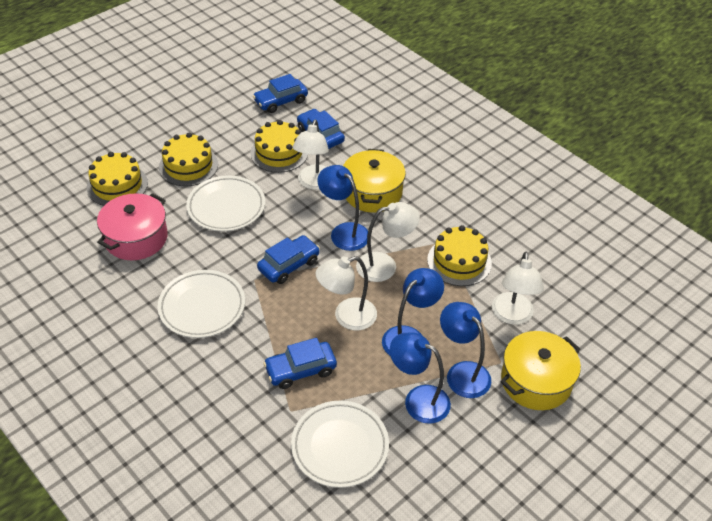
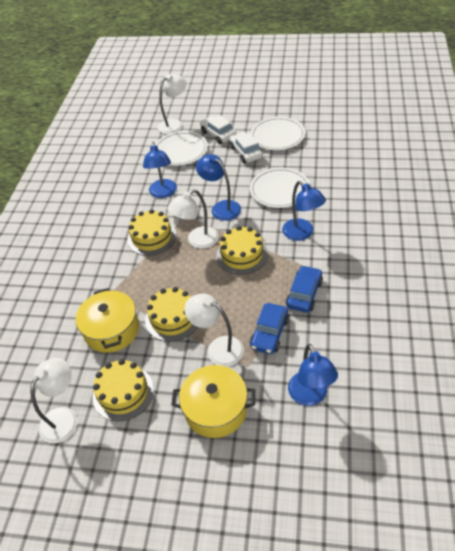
blue car: [253,74,308,113] [257,235,320,284] [263,338,337,389] [297,109,345,149] = 4 -> [250,303,289,354] [286,265,323,312] = 2
pink pot: [97,193,168,260] = 1 -> none = 0
white car: none = 0 -> [200,115,237,144] [230,132,263,163] = 2

